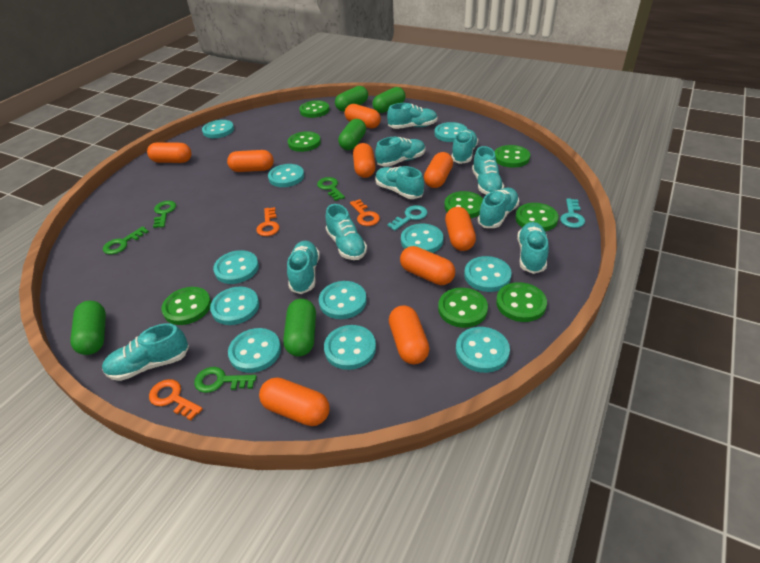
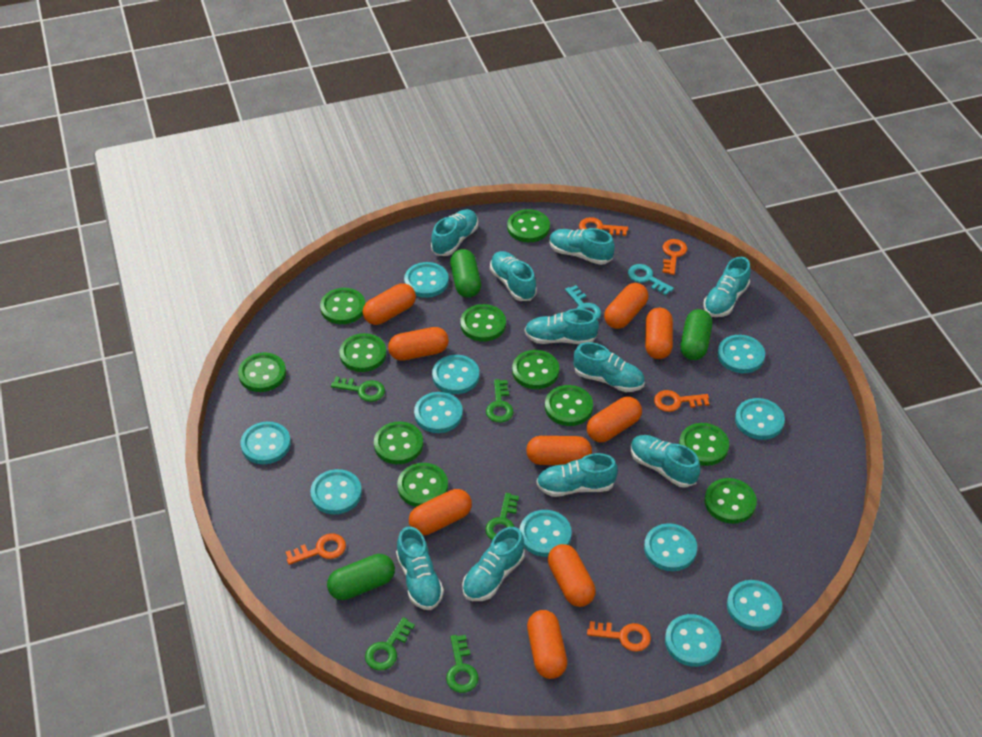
green button: [161,287,211,325] [288,131,321,152] [299,100,330,118] [438,288,488,328] [444,191,483,218] [495,145,530,168] [496,282,547,322] [515,203,559,231] = 8 -> [238,353,286,392] [320,288,365,324] [340,333,386,372] [374,421,423,464] [397,463,448,507] [460,304,506,341] [507,209,550,242] [512,350,559,389] [545,385,593,426] [679,423,729,466] [705,478,757,524] = 11
green capsule: [70,301,106,355] [283,299,316,357] [335,86,368,112] [338,119,366,150] [373,87,405,113] = 5 -> [327,554,395,600] [450,249,481,298] [681,309,712,360] = 3
green key: [103,226,149,254] [153,201,176,228] [194,367,257,393] [317,177,345,201] = 4 -> [331,377,385,402] [365,617,415,670] [446,635,479,693] [485,493,519,540] [486,379,514,423] = 5
orange key: [149,379,203,420] [256,207,280,236] [350,199,380,226] = 3 -> [286,533,346,565] [579,217,628,236] [587,621,651,652] [654,390,709,412] [662,239,687,275] = 5

